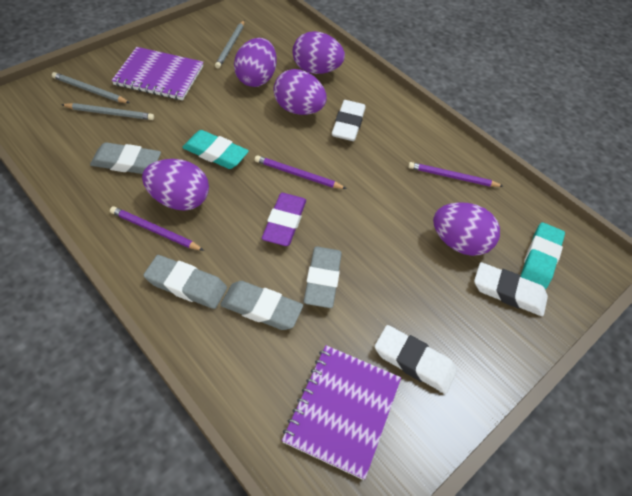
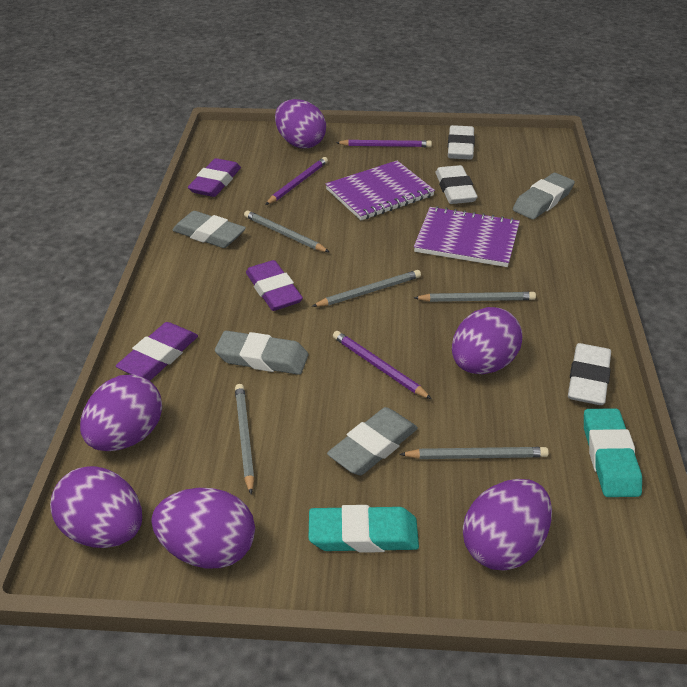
grey pencil: [52,72,130,103] [61,103,154,120] [215,20,245,69] = 3 -> [235,384,255,494] [244,210,329,252] [312,270,421,307] [399,447,549,459] [414,292,536,302] = 5
purple egg: [142,159,209,211] [234,38,277,87] [273,69,327,115] [292,31,345,74] [433,202,500,256] = 5 -> [50,466,142,548] [80,374,162,451] [151,488,255,568] [275,99,326,148] [452,307,522,374] [463,479,552,571] = 6
purple eraser: [262,193,306,246] = 1 -> [116,322,198,381] [188,158,241,197] [246,260,303,311] = 3

